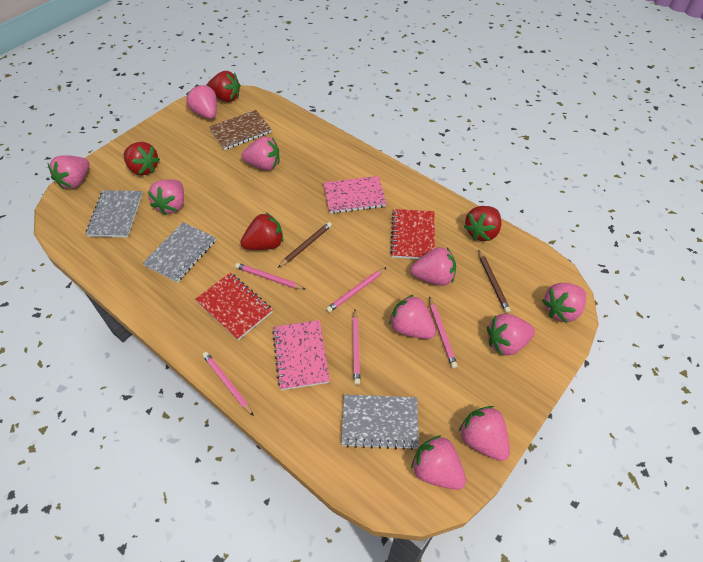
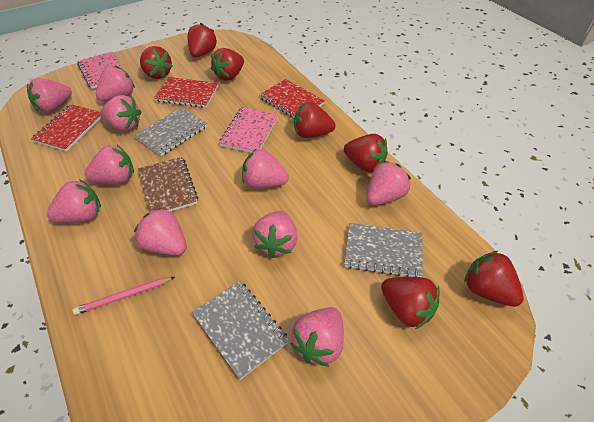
brown pencil: [278,222,332,268] [478,249,511,313] = 2 -> none = 0
pink pencil: [202,352,254,416] [235,263,306,290] [326,267,387,313] [352,310,360,385] [429,296,458,368] = 5 -> [73,277,175,315] = 1
red notebook: [195,273,273,340] [390,209,435,259] = 2 -> [31,104,102,152] [154,77,218,108] [260,79,325,118] = 3
red strawberry: [124,142,160,176] [207,71,240,102] [241,213,283,250] [464,206,501,241] = 4 -> [140,46,173,79] [188,23,217,58] [211,48,244,81] [294,102,336,138] [344,134,388,173] [381,277,440,329] [464,251,524,307] = 7

